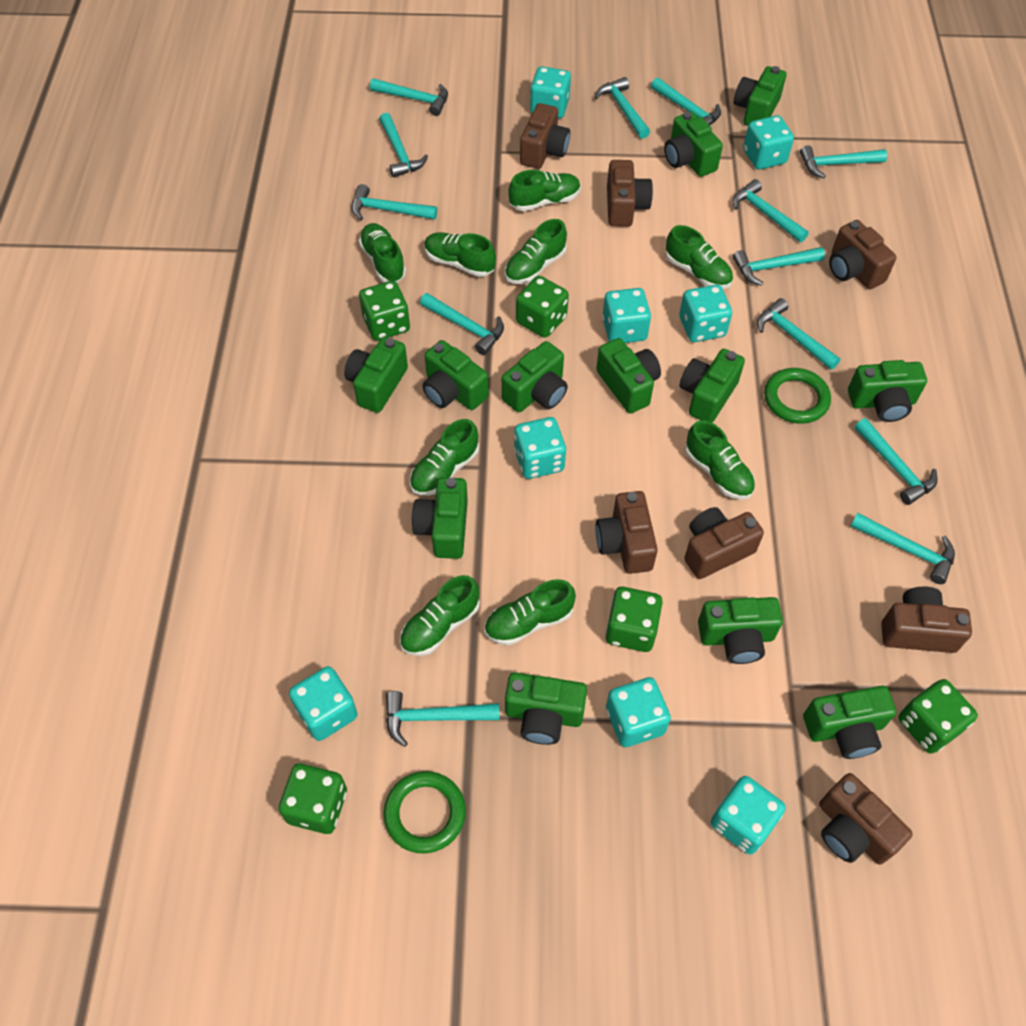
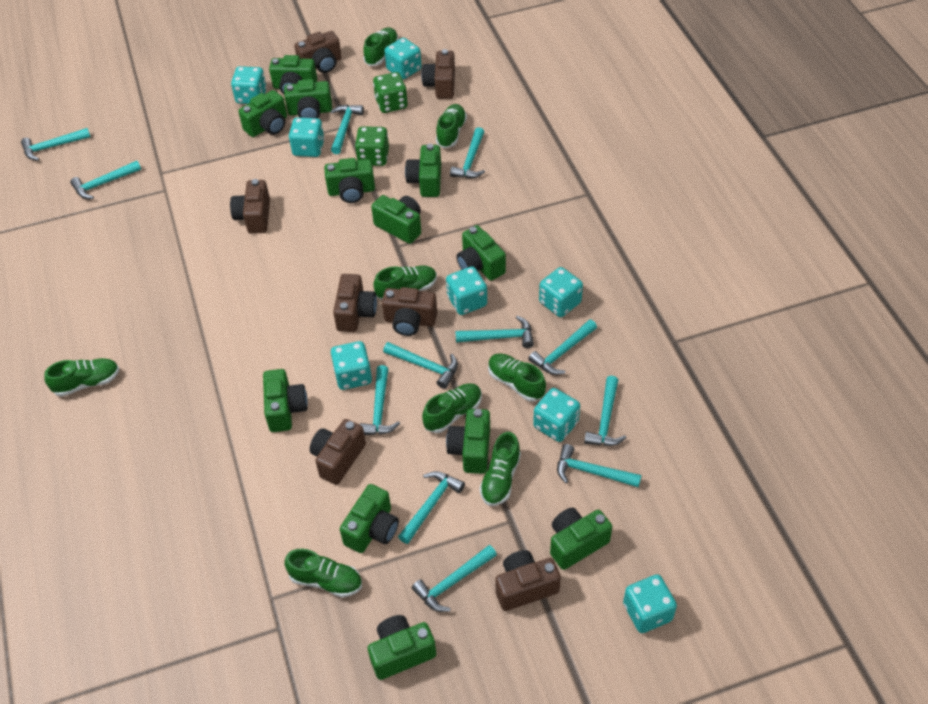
green dice: [279,764,347,834] [359,281,410,341] [516,276,569,338] [606,587,663,652] [898,679,978,754] = 5 -> [355,126,389,166] [373,72,408,113] = 2
green ring: [384,771,466,854] [764,368,831,424] = 2 -> none = 0
green shoe: [359,223,406,283] [400,575,480,656] [410,419,479,495] [424,232,496,277] [484,579,576,645] [505,219,567,284] [508,170,581,211] [665,225,733,289] [685,420,755,500] = 9 -> [44,358,120,397] [285,549,362,598] [363,27,399,66] [373,265,437,300] [422,383,482,433] [436,104,467,148] [480,432,521,506] [488,353,546,402] = 8
turquoise hammer: [352,184,437,220] [370,78,448,116] [379,113,428,178] [386,691,499,747] [420,293,504,355] [595,77,650,139] [651,78,721,125] [733,179,809,242] [733,247,825,286] [757,298,840,370] [800,145,887,178] [850,513,955,584] [855,418,938,505] = 13 -> [21,128,91,161] [70,161,141,199] [330,105,364,154] [360,365,400,435] [383,342,458,389] [398,471,465,544] [412,545,497,612] [450,127,485,179] [455,315,534,348] [528,319,597,375] [557,444,641,487] [584,376,626,446] = 12

